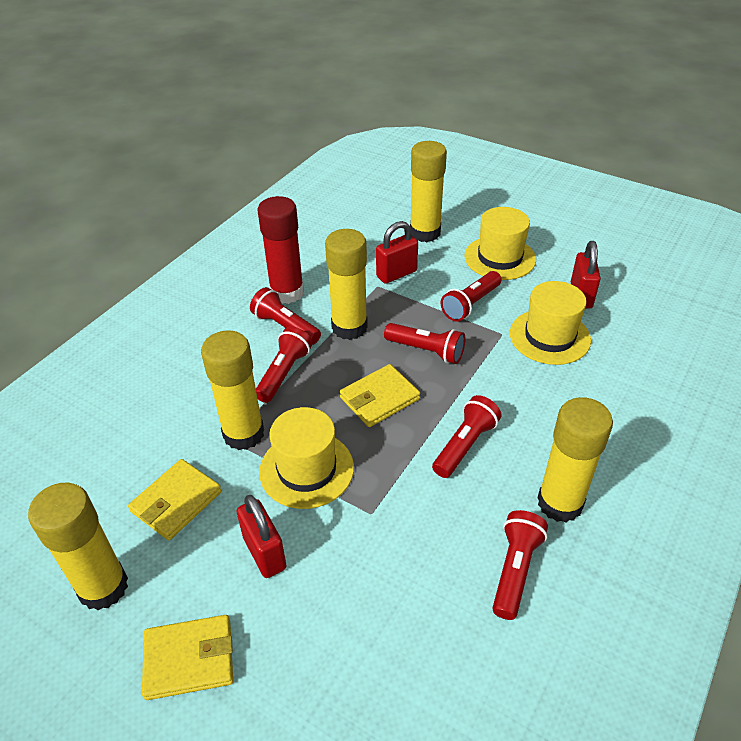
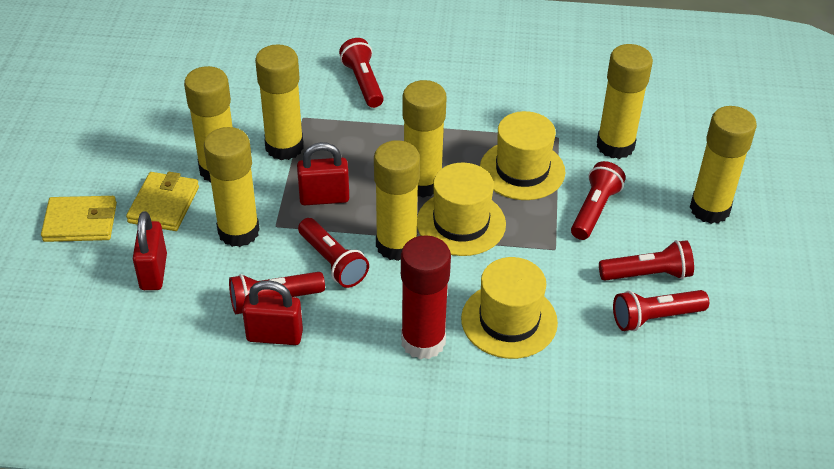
yellow glue stick: [28,483,128,610] [201,330,264,450] [325,229,368,340] [410,141,447,242] [537,397,613,523] = 5 -> [184,66,232,183] [204,127,260,247] [255,44,304,160] [374,140,420,261] [402,80,447,198] [597,44,653,159] [690,106,757,224] = 7
yellow wallet: [128,459,222,540] [142,615,233,700] [340,364,420,427] = 3 -> [41,196,117,242] [126,171,199,231] = 2

